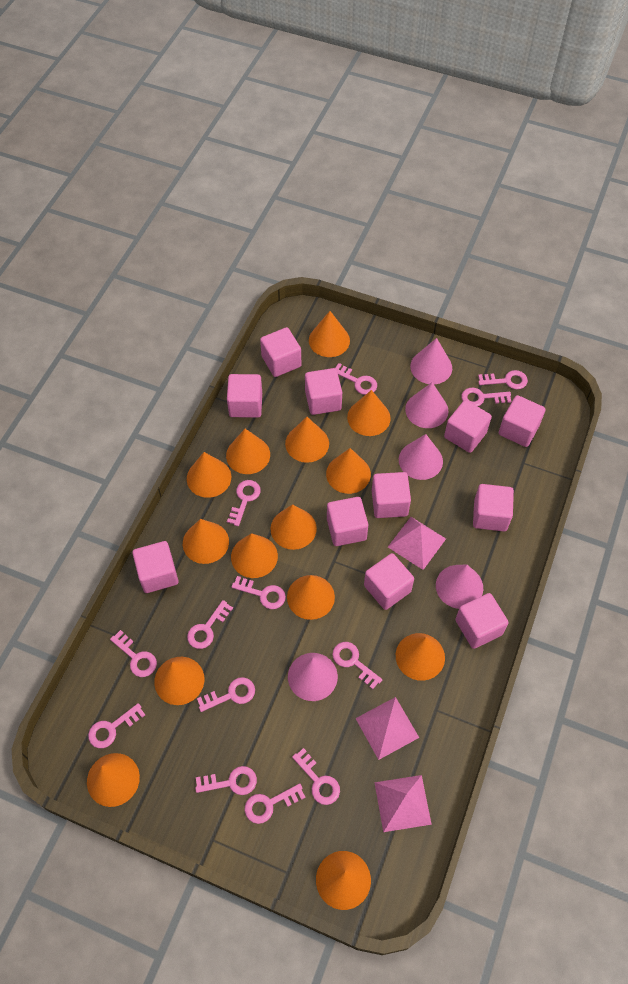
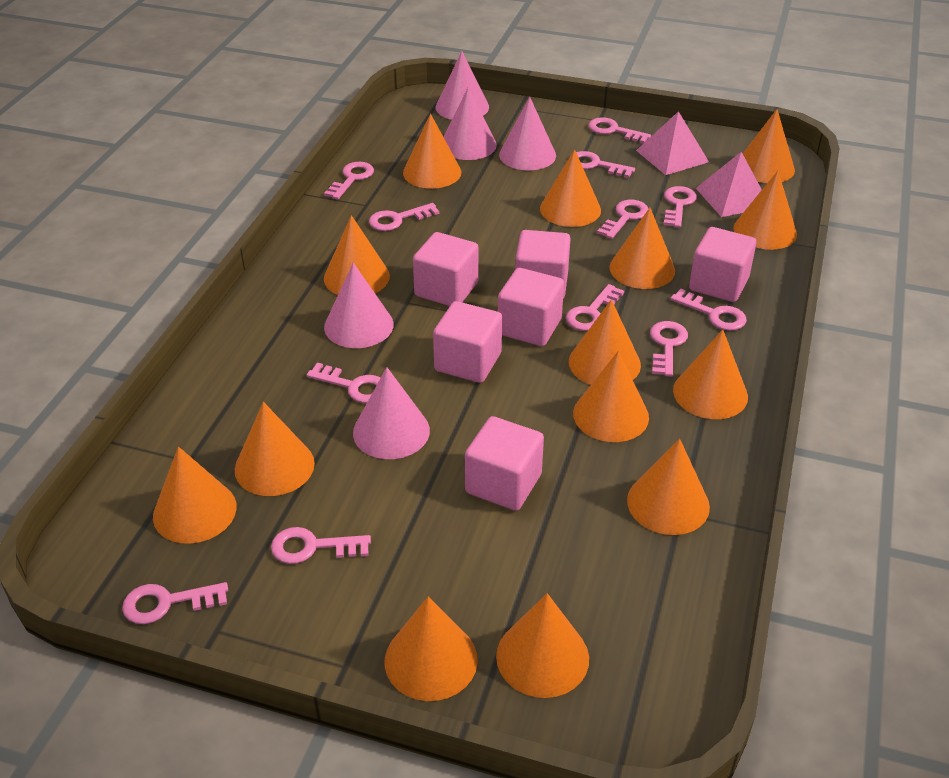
pink cube: [132,541,179,593] [227,374,262,418] [260,327,301,377] [305,368,342,415] [327,497,368,546] [364,553,414,610] [372,472,411,518] [444,400,492,453] [455,593,509,649] [473,484,514,532] [499,395,546,447] = 11 -> [413,232,479,306] [433,301,502,383] [465,416,544,511] [498,268,564,346] [515,230,571,299] [689,227,756,302] = 6
pink key: [88,703,145,748] [110,630,157,677] [187,600,233,649] [195,766,257,795] [197,677,255,712] [227,480,261,526] [231,576,286,609] [245,783,305,824] [292,748,340,805] [332,642,382,689] [335,363,377,395] [461,388,511,406] [478,370,528,389] = 13 -> [122,582,228,624] [271,527,371,564] [307,362,380,403] [324,162,374,199] [369,203,439,231] [566,284,624,331] [576,151,635,178] [588,117,651,143] [597,200,648,239] [650,321,688,377] [664,186,697,227] [670,289,747,331] = 12
pink pyramid: [355,697,419,760] [374,775,432,832] [388,517,446,570] = 3 -> [636,111,709,175] [696,152,762,217] = 2

